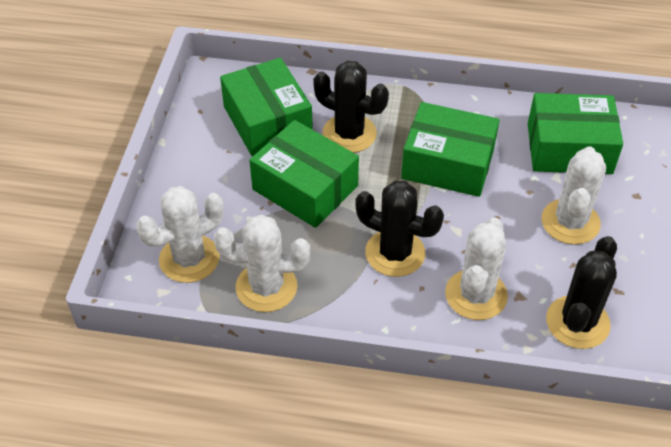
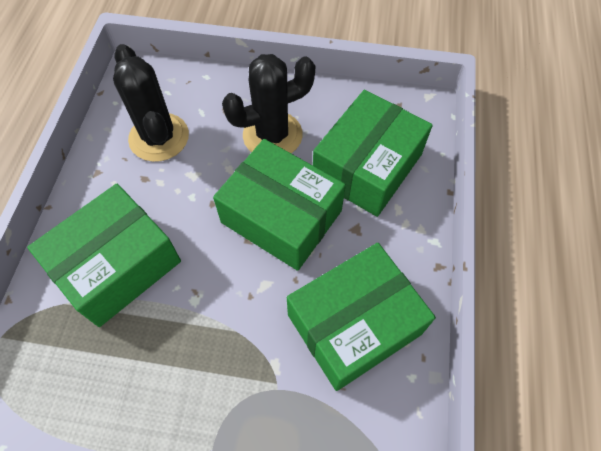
black cactus: [313,61,389,153] [355,181,444,277] [546,236,617,349] = 3 -> [113,44,189,162] [222,54,315,153] = 2
white cactus: [136,186,224,283] [214,214,310,312] [445,218,508,320] [541,146,606,245] = 4 -> none = 0

